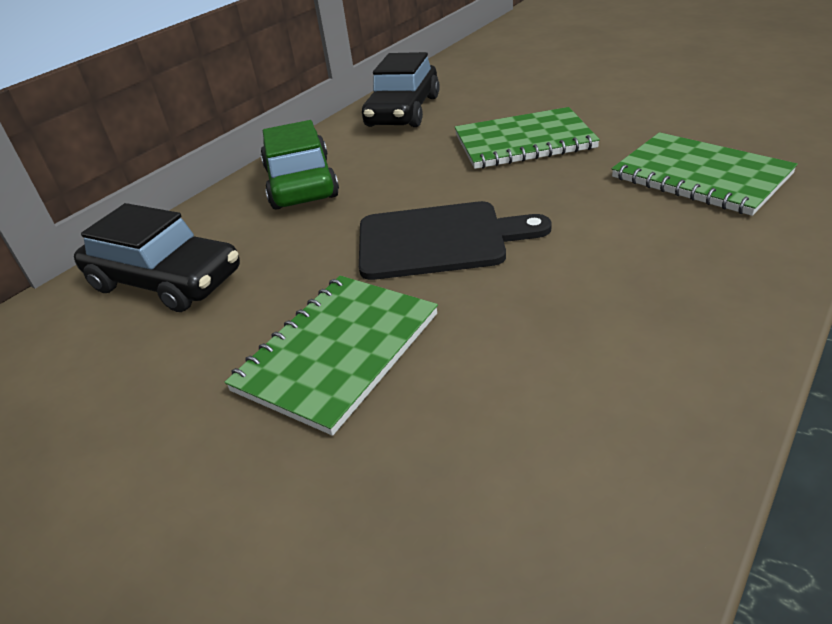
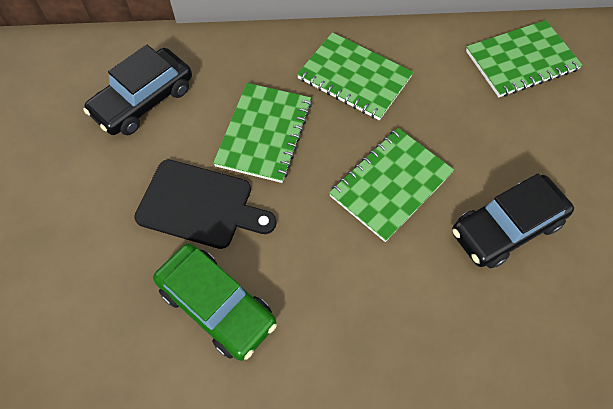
green notebook: [225,276,438,436] [455,107,600,169] [612,132,798,216] = 3 -> [213,83,312,183] [297,32,413,120] [329,128,454,242] [466,20,583,97] = 4

